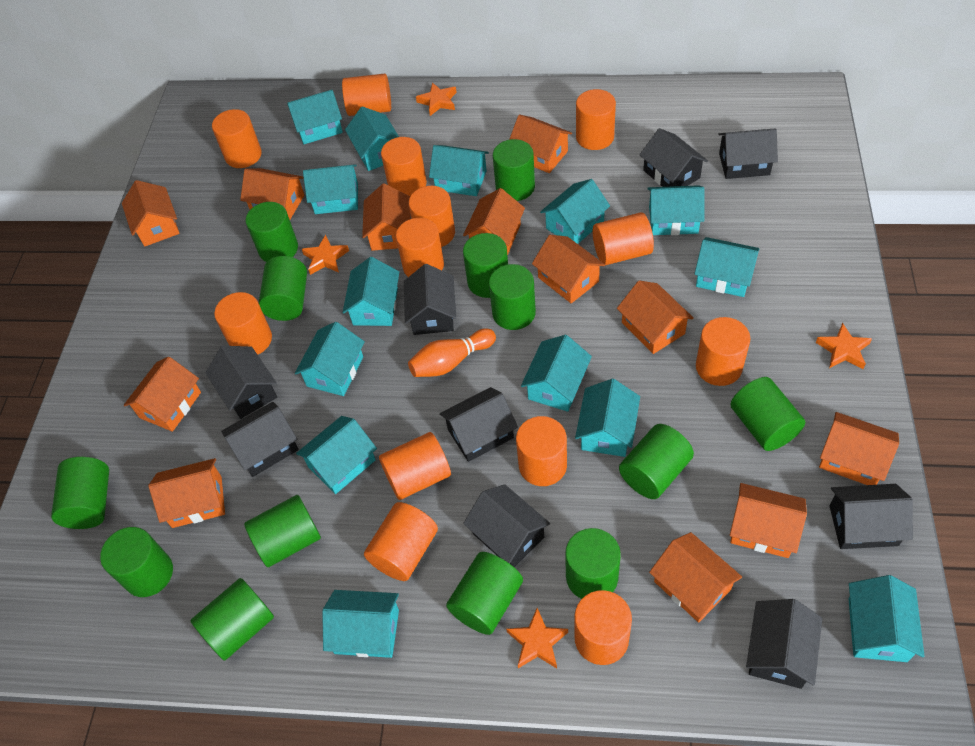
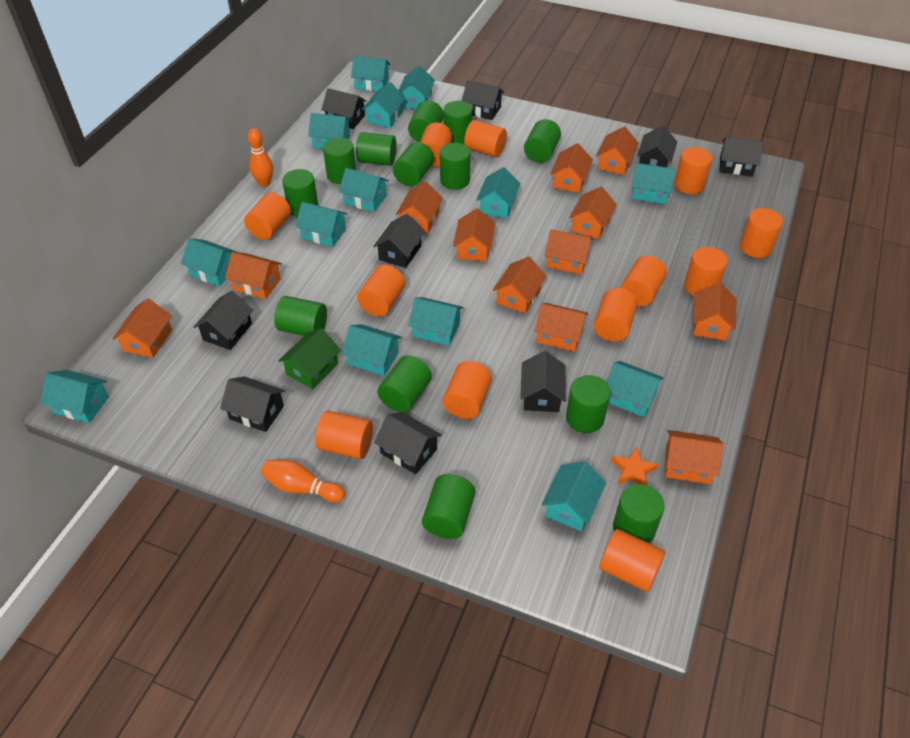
green house: none = 0 -> [278,328,341,389] = 1
orange bowling pin: [408,328,496,377] = 1 -> [248,128,273,187] [261,460,345,503] = 2
orange cylinder: [212,109,262,168] [214,292,272,355] [342,74,391,116] [364,502,438,581] [379,432,451,500] [381,137,427,196] [396,218,444,277] [409,186,455,247] [516,416,567,486] [574,590,632,665] [576,89,616,150] [593,212,654,265] [696,317,750,386] = 13 -> [244,192,291,240] [315,411,373,459] [357,265,406,317] [421,123,452,167] [443,361,492,419] [464,120,507,157] [594,288,638,342] [599,529,665,592] [621,255,667,306] [674,147,712,194] [684,247,728,297] [740,208,783,258] = 12
orange star: [302,235,349,275] [416,83,457,116] [506,608,568,668] [816,323,872,369] = 4 -> [611,447,659,486] = 1

